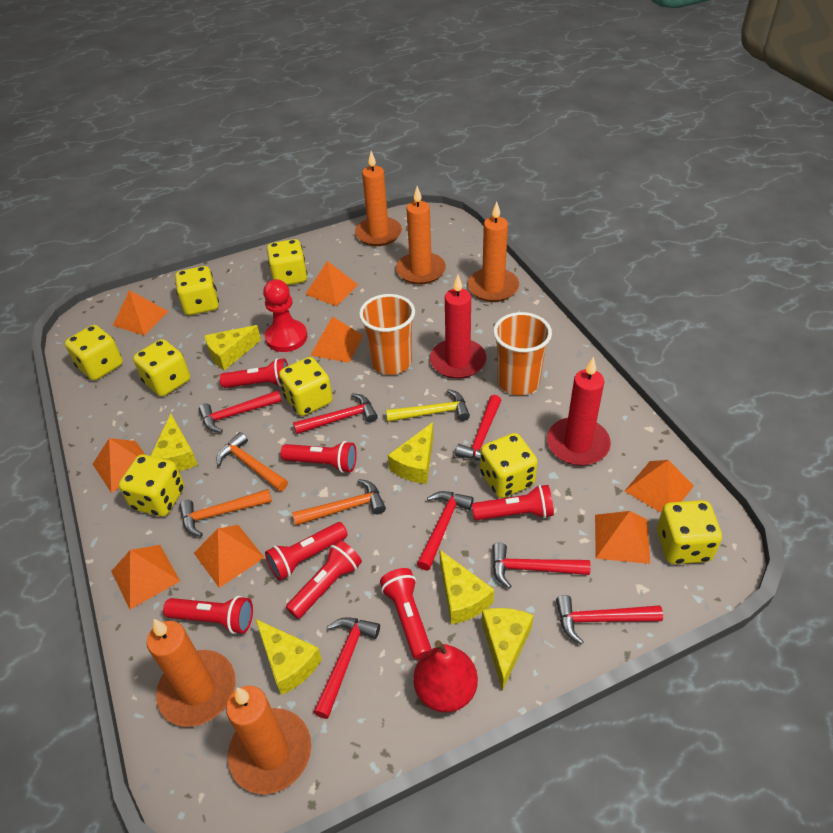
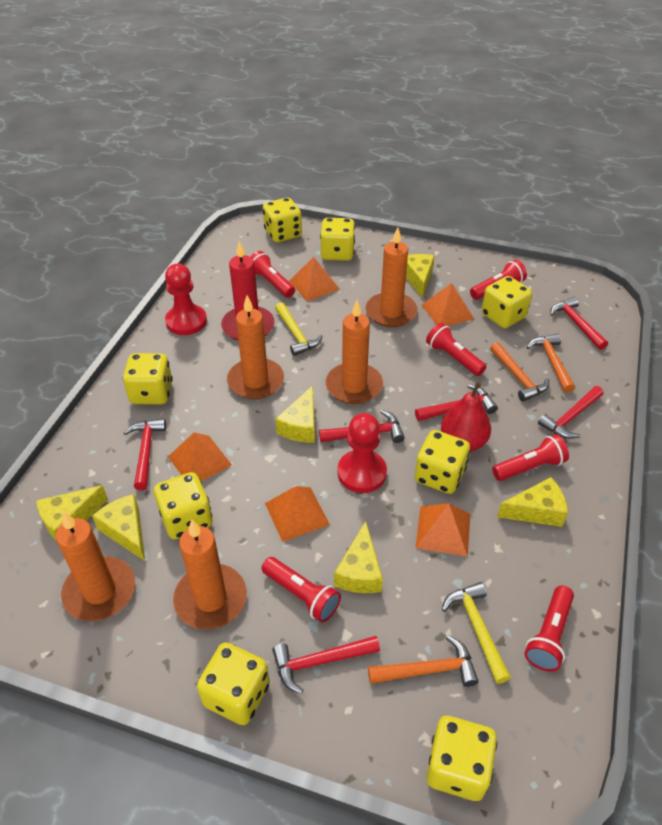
orange cup: [359,294,415,375] [493,312,552,395] = 2 -> none = 0
orange pyramid: [93,438,145,493] [111,545,180,609] [113,290,168,335] [194,525,265,588] [305,261,358,306] [310,316,363,363] [595,511,650,564] [625,460,694,513] = 8 -> [168,432,232,481] [265,486,330,542] [289,257,340,302] [415,503,470,557] [422,283,474,326] = 5
red candle: [430,275,486,379] [547,357,611,466] = 2 -> [221,241,275,341] = 1
red flashlight: [163,596,253,634] [220,358,288,388] [265,522,348,581] [280,441,357,473] [286,540,362,619] [380,568,431,659] [472,485,554,520] = 7 -> [250,251,295,298] [262,557,341,623] [426,323,486,376] [470,260,527,300] [492,434,569,481] [525,586,574,672] = 6
red hammer: [199,390,282,433] [293,393,378,434] [314,617,380,719] [417,491,474,571] [455,395,502,460] [492,543,591,589] [556,595,663,645] = 7 -> [123,419,166,490] [272,636,380,694] [319,410,405,443] [415,384,498,421] [538,386,604,439] [550,297,608,350] = 6
red pawn: [263,279,307,352] = 1 -> [165,264,207,335] [337,413,387,493] = 2
yellow hammer: [386,389,470,422] = 1 -> [275,302,323,356] [442,582,511,684] = 2

